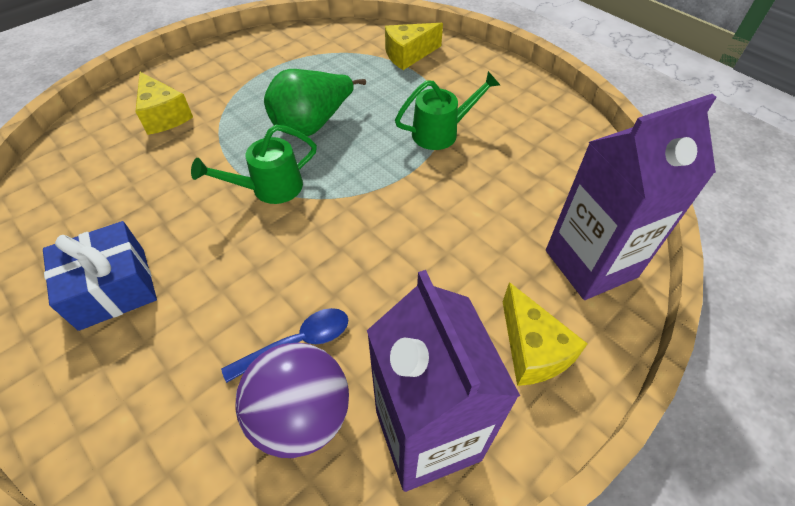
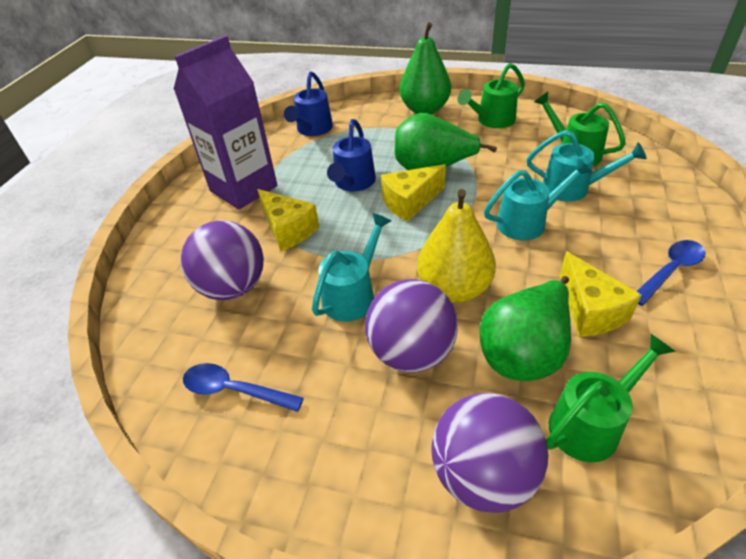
blue gift: [43,221,157,331] = 1 -> none = 0
blue spoon: [221,308,348,383] = 1 -> [183,363,304,412] [636,240,706,306] = 2
blue watering can: none = 0 -> [284,72,333,136] [327,119,376,191] = 2
green pear: [264,69,366,136] = 1 -> [395,113,497,170] [400,22,451,114] [480,276,571,381] = 3
green watering can: [191,125,317,204] [395,71,500,150] = 2 -> [457,63,525,128] [534,92,626,166] [546,334,676,462] = 3
purple ball: [235,342,349,458] = 1 -> [181,220,264,300] [365,279,458,372] [431,393,548,513] = 3
purple carton: [367,270,520,492] [546,94,717,300] = 2 -> [173,35,277,209] = 1
turquoise watering can: none = 0 -> [312,213,391,322] [484,158,592,241] [527,130,647,202] = 3
yellow pear: none = 0 -> [417,189,496,303] = 1

